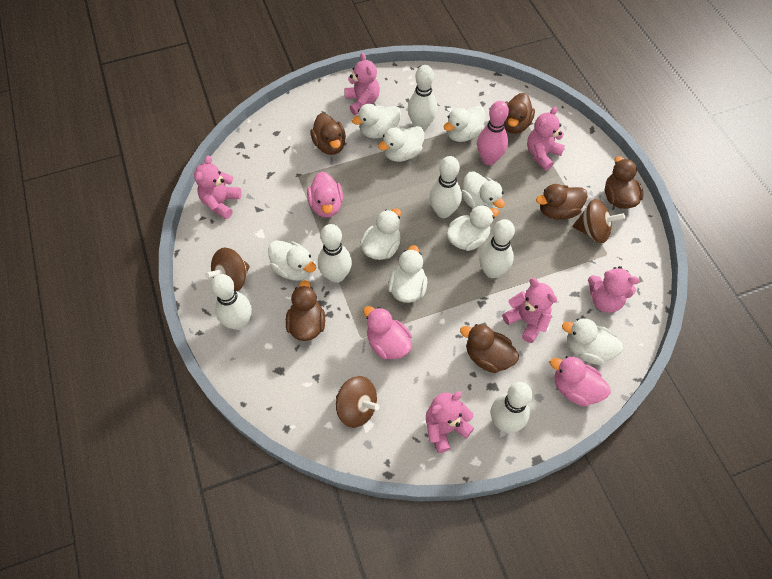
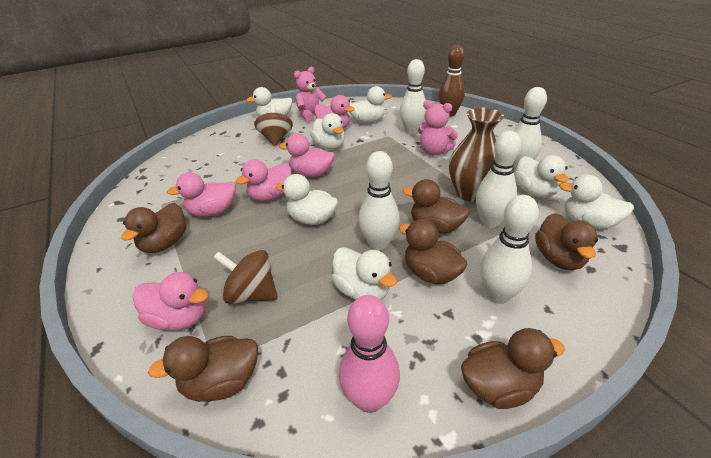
brown bowling pin: none = 0 -> [439,45,465,117] = 1
brown spinning top: [205,248,250,292] [336,376,379,428] [573,199,625,243] = 3 -> [213,250,278,304] [254,104,293,146] = 2
brown vase: none = 0 -> [449,108,504,202] = 1
pink duck: [307,172,343,217] [363,306,412,359] [550,356,610,407] = 3 -> [132,272,209,330] [167,172,236,217] [236,159,292,201] [279,134,334,177] [314,95,355,128] = 5
pink teddy bear: [194,156,241,219] [345,53,380,115] [426,391,474,453] [502,278,557,343] [527,106,565,171] [588,266,639,313] = 6 -> [294,67,326,122] [418,100,458,155] = 2
white bowling pin: [211,274,252,330] [318,224,352,283] [408,65,437,130] [429,156,462,218] [479,219,515,278] [491,382,532,433] = 6 -> [358,151,400,251] [400,59,427,135] [476,131,521,228] [480,195,539,304] [513,87,547,172] = 5
white duck: [268,240,316,281] [352,104,401,139] [360,208,401,260] [378,126,424,162] [388,245,427,303] [443,106,485,142] [446,205,499,251] [462,171,505,209] [562,318,623,365] = 9 -> [247,87,292,116] [275,174,338,225] [310,113,345,150] [332,247,397,300] [349,86,392,123] [514,155,569,198] [559,174,634,229] = 7

